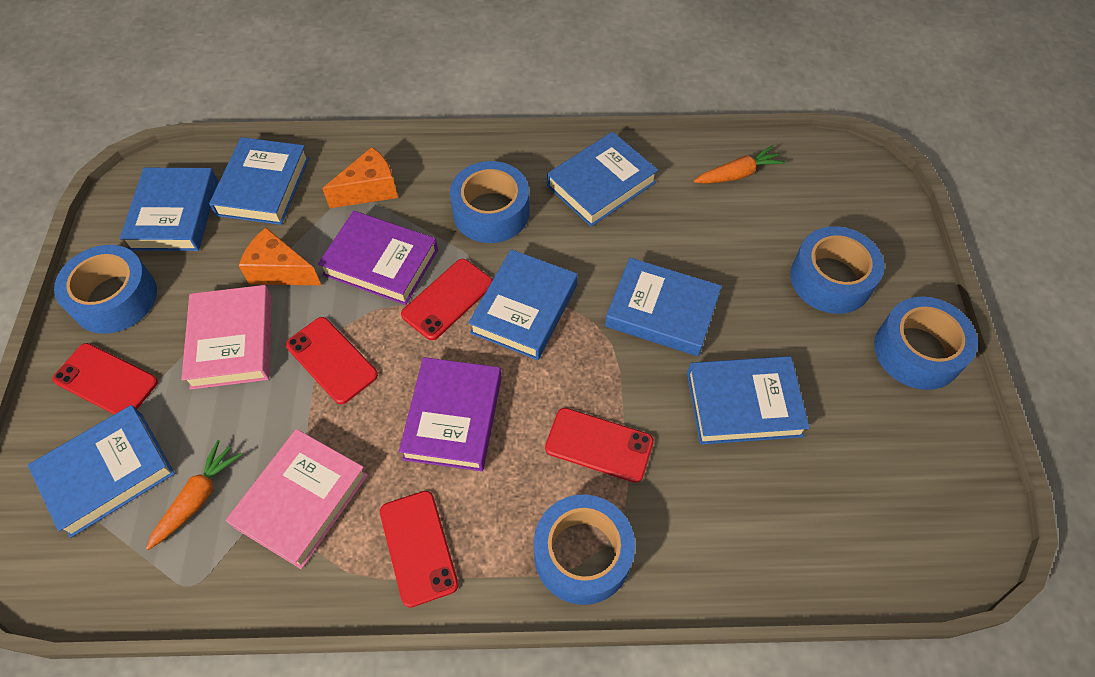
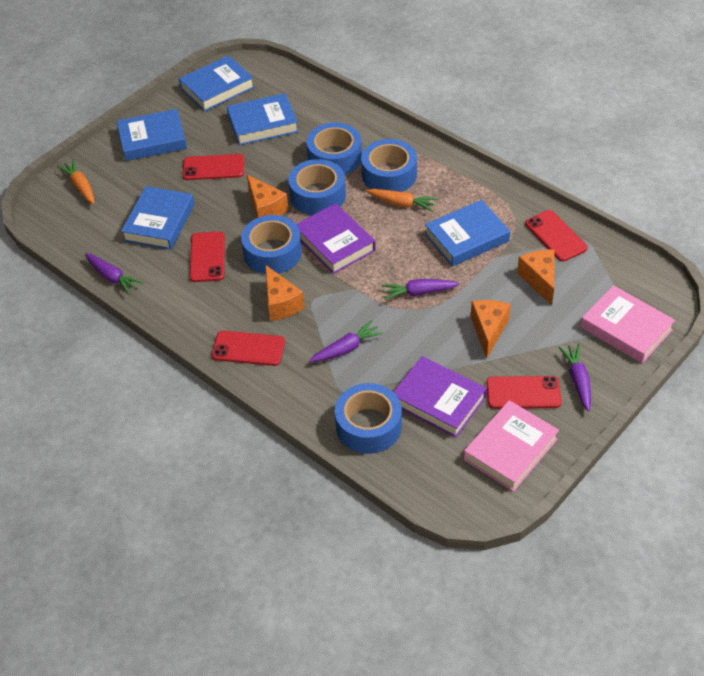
blue book: [28,405,175,538] [120,168,218,251] [209,137,309,225] [468,249,578,360] [547,132,658,227] [605,258,722,356] [687,356,810,445] = 7 -> [117,109,187,161] [121,186,194,250] [179,55,255,112] [227,93,299,145] [425,200,510,267] = 5
orange cheese: [239,228,321,285] [322,147,398,208] = 2 -> [247,175,289,218] [265,265,305,321] [471,300,511,358] [517,250,555,306] = 4
purple carrot: none = 0 -> [85,253,144,295] [309,320,383,362] [381,279,460,300] [558,344,591,412] = 4

